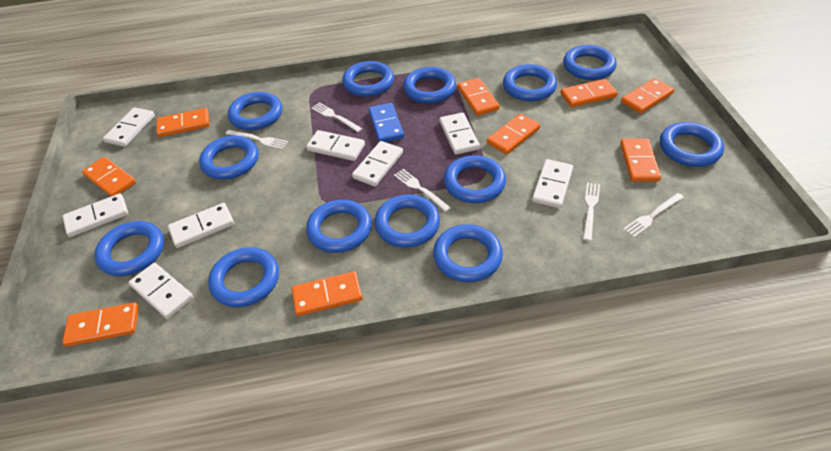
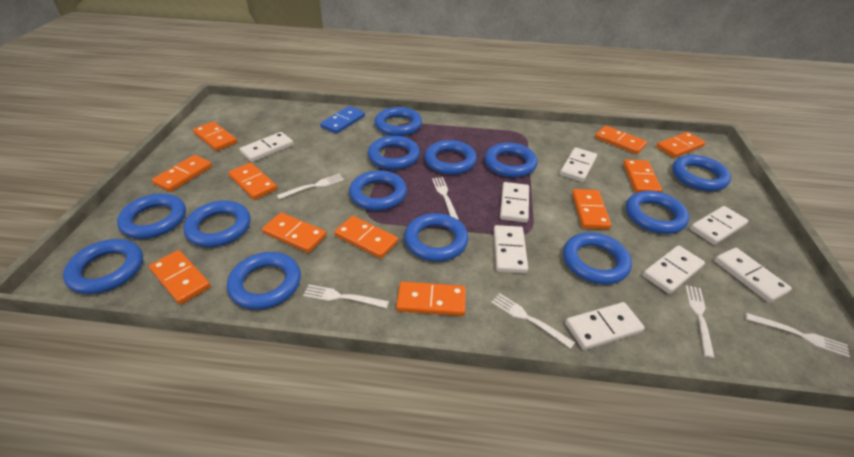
orange domino: [62,302,139,346] [82,157,136,196] [157,108,210,137] [292,271,362,316] [458,78,500,116] [487,114,540,154] [560,79,618,107] [620,138,661,182] [621,78,674,114] = 9 -> [149,250,211,305] [152,155,212,192] [193,121,237,151] [228,163,277,200] [262,213,327,253] [335,216,398,259] [396,281,466,316] [572,189,611,229] [595,126,647,154] [623,159,662,193] [656,132,706,158] = 11
white fork: [225,130,288,149] [311,102,362,132] [394,169,451,212] [583,182,600,241] [623,193,684,237] = 5 -> [277,174,344,199] [303,285,389,308] [432,177,459,220] [491,293,575,349] [685,285,715,358] [746,313,850,358] = 6

